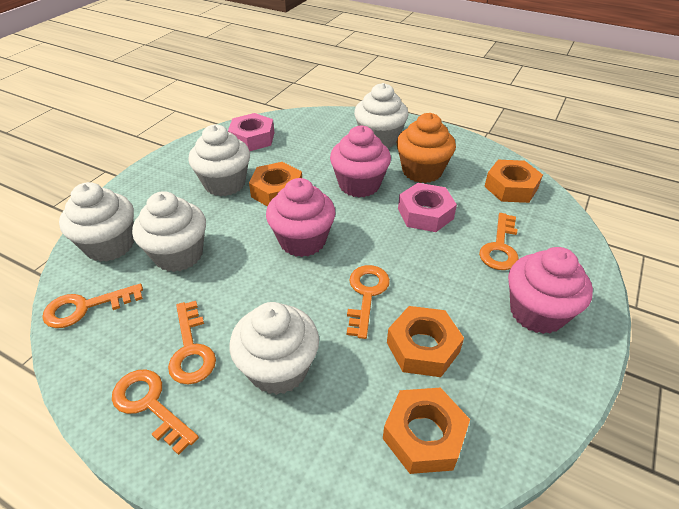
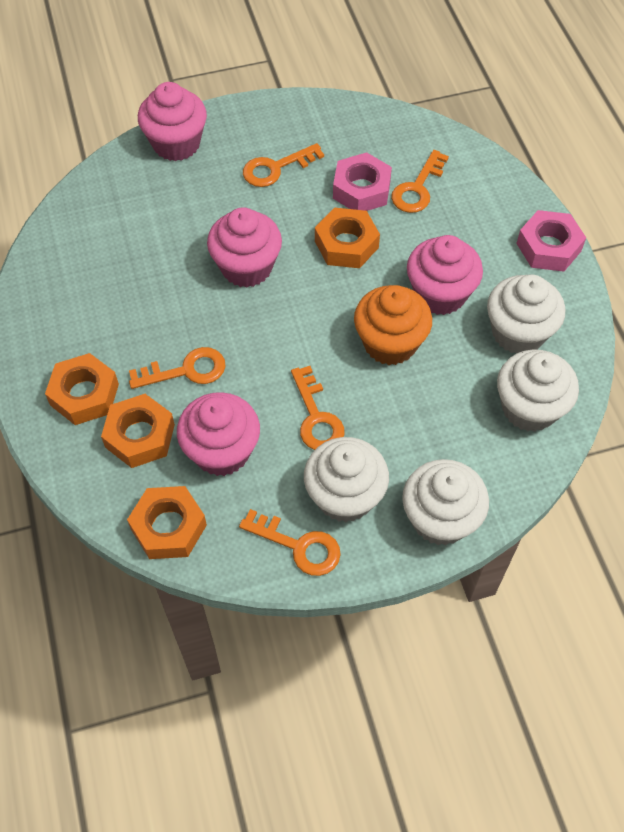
pink cupcake: [266,178,336,257] [330,126,391,198] [508,247,593,334] = 3 -> [138,82,207,161] [177,392,260,476] [207,207,282,287] [407,235,483,315] = 4
white cupcake: [59,182,134,262] [132,191,206,272] [188,125,250,196] [230,302,319,395] [354,83,409,148] = 5 -> [304,437,389,522] [402,459,489,545] [487,274,565,353] [497,349,579,432] = 4

